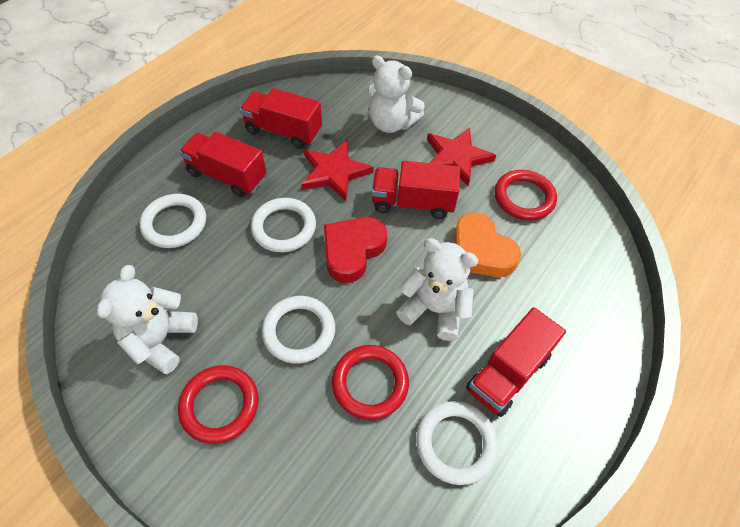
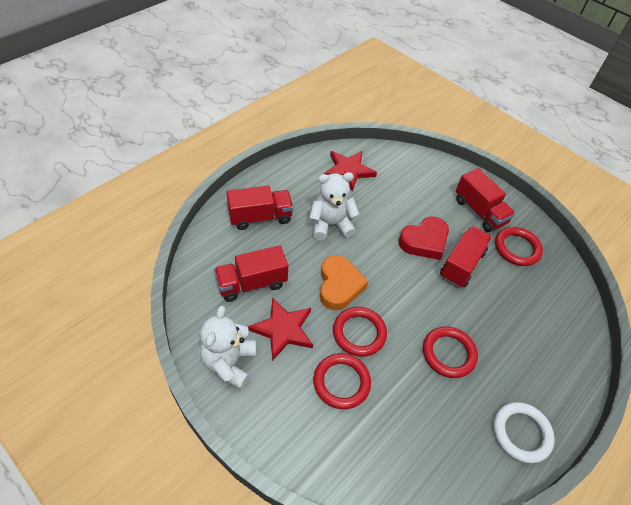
red ring: [178,365,259,444] [332,345,409,420] [495,170,557,221] = 3 -> [313,353,371,409] [333,307,387,357] [423,326,478,378] [495,227,543,266] = 4
white ring: [139,194,206,248] [251,198,316,252] [262,296,335,364] [416,401,498,485] = 4 -> [493,402,555,463] = 1
white teddy bear: [97,265,198,374] [369,56,425,133] [396,238,478,341] = 3 -> [200,306,256,389] [309,172,359,241] = 2

